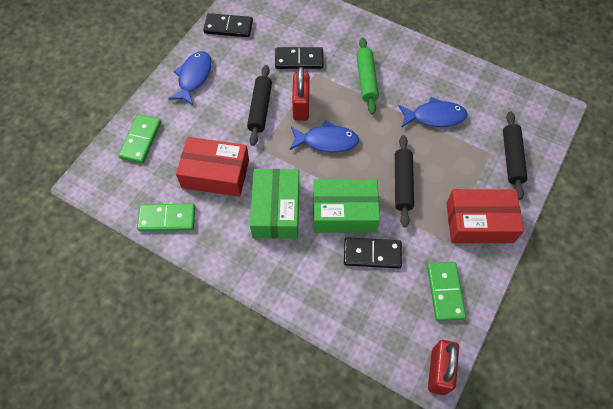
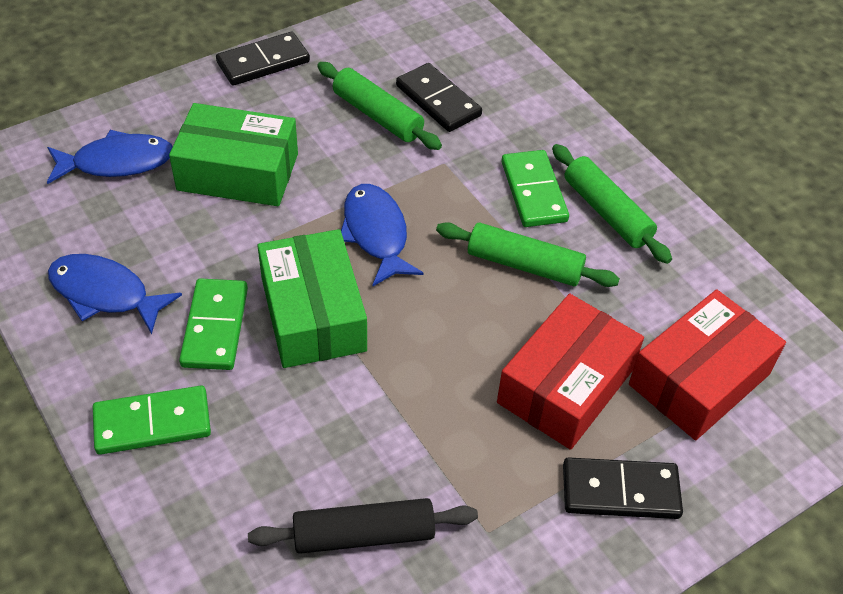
black rolling pin: [247,65,272,146] [395,135,414,227] [503,111,528,200] = 3 -> [248,498,478,554] = 1
green rolling pin: [356,38,379,114] = 1 -> [317,62,442,150] [436,222,620,287] [552,144,672,264] = 3
red padlock: [292,67,310,121] [428,340,459,395] = 2 -> none = 0

